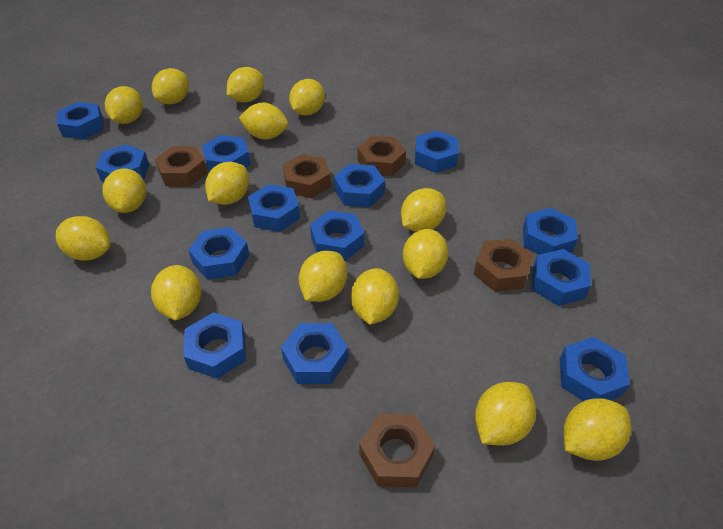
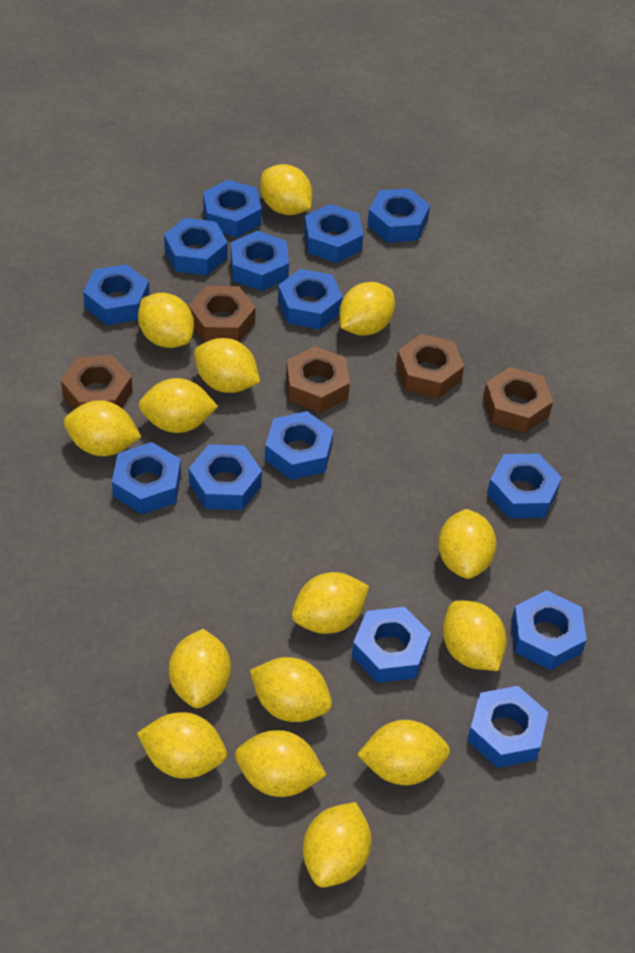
blue nut: [57,102,104,140] [95,144,149,182] [183,312,246,379] [188,227,249,280] [202,135,251,172] [248,184,300,232] [281,323,348,384] [310,210,364,261] [334,164,385,207] [415,131,459,173] [523,208,578,255] [532,249,591,306] [560,337,630,401] = 13 -> [83,264,150,325] [112,442,181,514] [164,218,228,275] [189,444,262,510] [203,180,262,237] [231,231,289,291] [265,411,334,480] [278,269,343,330] [304,204,363,263] [352,607,431,683] [367,188,430,243] [467,686,548,768] [487,453,562,519] [511,590,587,670] = 14

